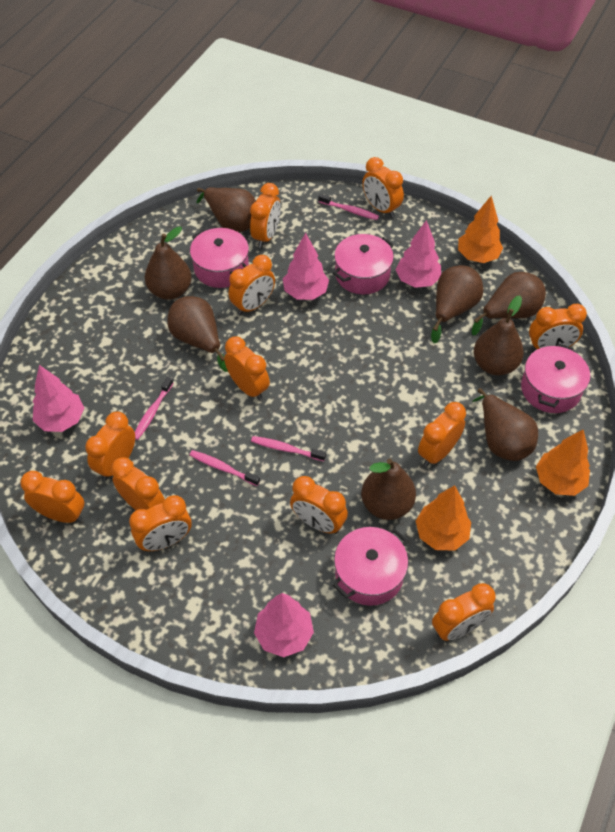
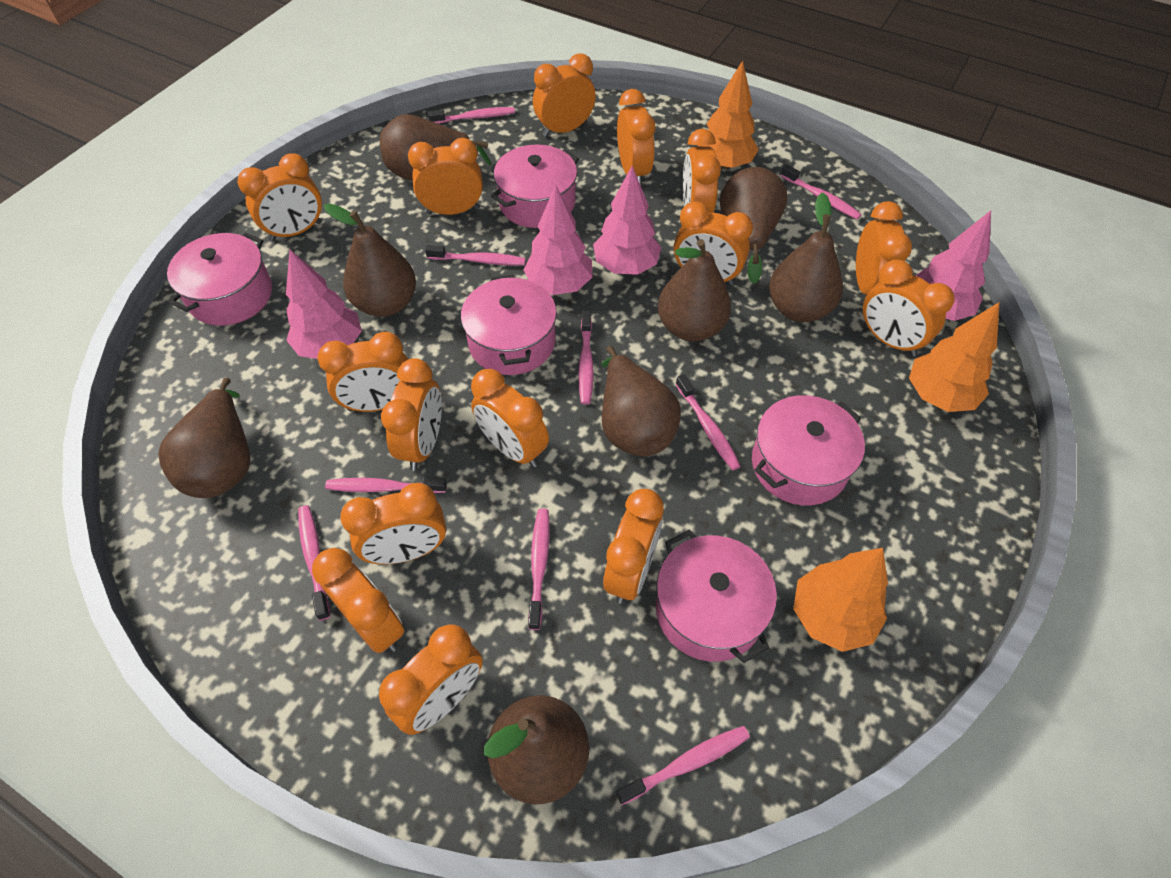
orange clock: [20,471,84,523] [85,411,135,480] [111,457,165,510] [129,495,191,551] [224,336,270,400] [228,255,275,315] [250,183,281,248] [290,476,348,534] [362,157,404,218] [418,402,466,467] [432,583,496,641] [529,304,587,351] = 12 -> [237,153,322,241] [312,548,404,653] [317,332,408,412] [340,483,446,564] [379,624,483,735] [381,358,442,471] [408,138,483,215] [471,369,549,468] [533,53,596,137] [603,489,664,604] [617,89,655,186] [674,202,753,285] [683,129,721,213] [856,201,912,295] [863,259,955,356] = 15
pink pot: [190,228,249,288] [333,234,394,295] [333,527,408,606] [521,344,590,413] = 4 -> [167,232,272,326] [461,275,557,375] [491,144,579,228] [656,530,777,663] [752,395,865,505] = 5
pink toothbrush: [135,377,173,440] [190,450,260,486] [251,436,326,461] [318,194,379,220] = 4 -> [298,505,330,621] [325,477,447,493] [425,245,526,265] [428,107,515,124] [528,508,550,630] [578,311,594,405] [616,726,750,805] [676,374,741,471] [781,164,862,219] = 9

